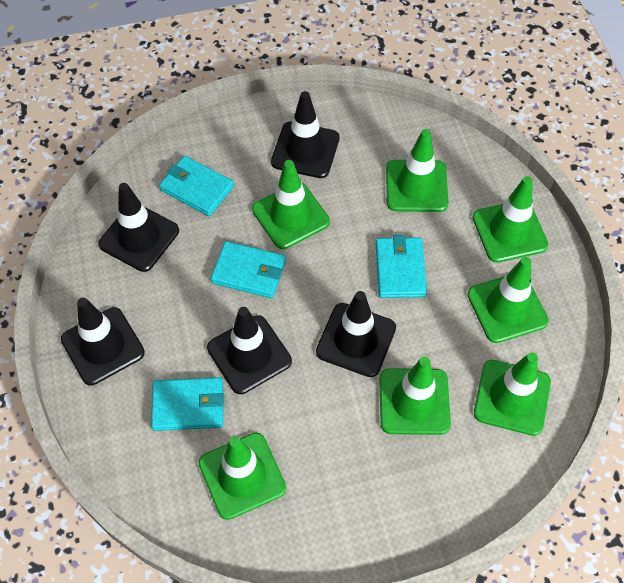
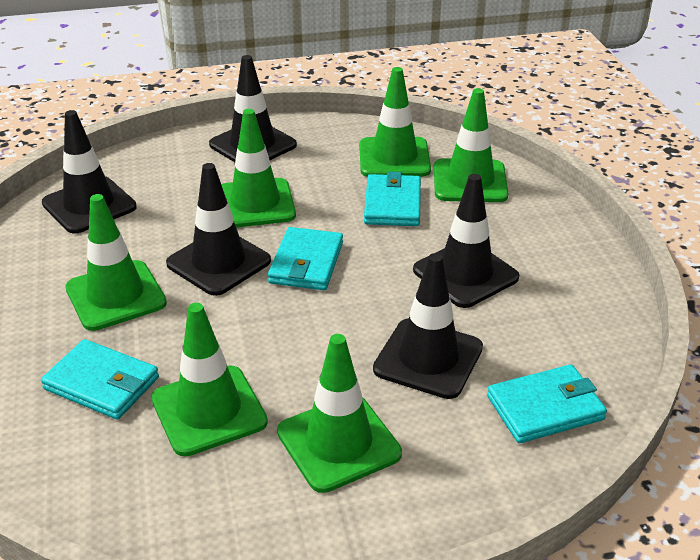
green traffic cone: [198,433,286,520] [252,160,330,249] [379,357,451,435] [386,129,449,212] [467,257,549,343] [473,176,548,263] [474,352,551,436] = 7 -> [65,194,167,331] [151,303,268,456] [221,109,296,228] [277,334,402,493] [359,67,431,177] [434,88,508,202] = 6

